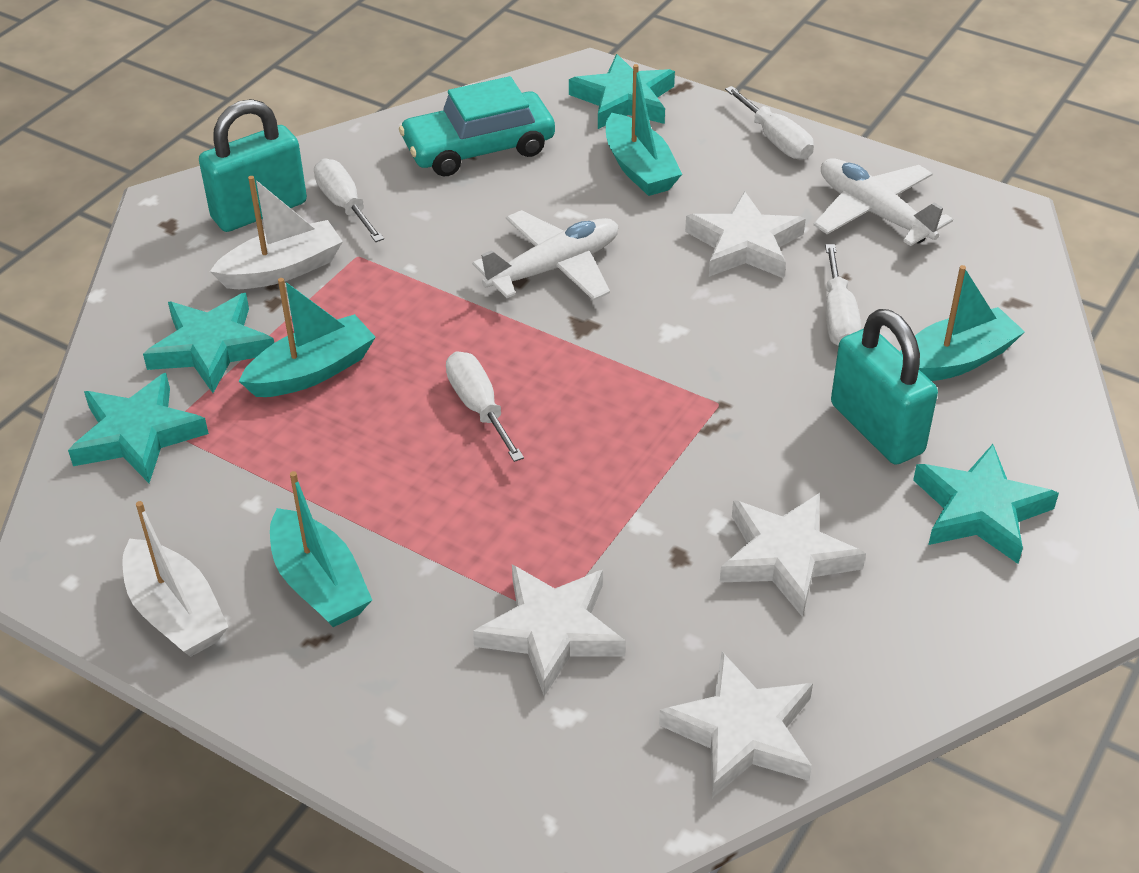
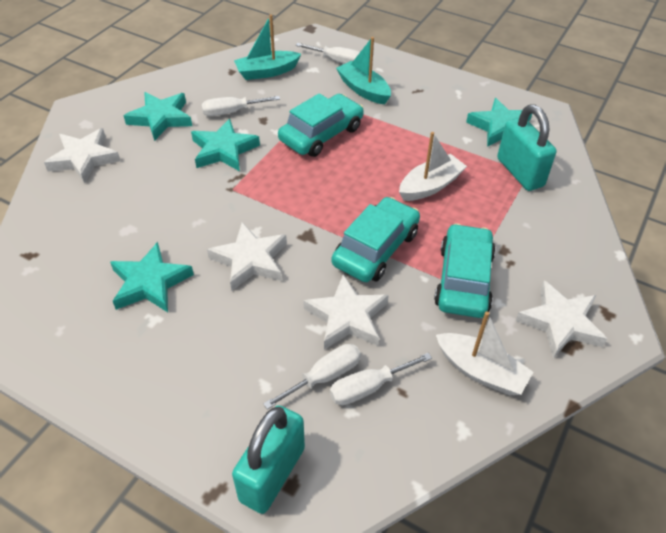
turquoise boat: [239,278,376,397] [270,471,372,627] [606,64,682,196] [900,265,1025,381] = 4 -> [234,14,301,80] [336,37,391,104] = 2
turquoise car: [399,76,555,177] = 1 -> [278,93,364,157] [331,197,420,282] [434,223,496,318] = 3
white plane: [472,210,618,301] [813,158,953,246] = 2 -> none = 0

